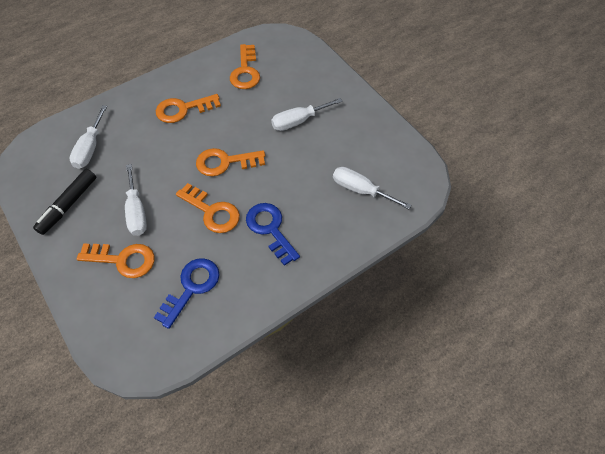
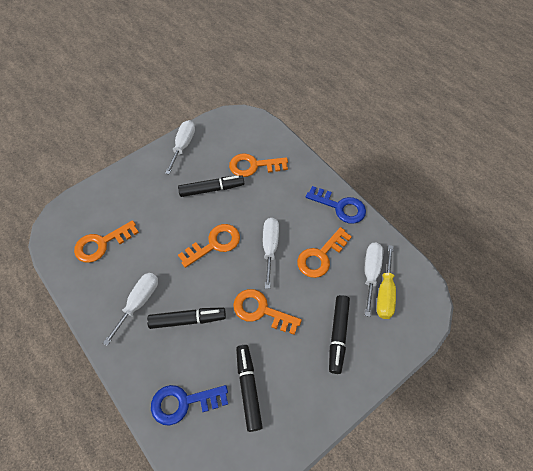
black marker: [33,169,96,235] = 1 -> [147,307,226,329] [178,175,244,197] [236,345,263,432] [329,295,350,374] = 4
yellow screwdriver: none = 0 -> [377,245,396,319] = 1

